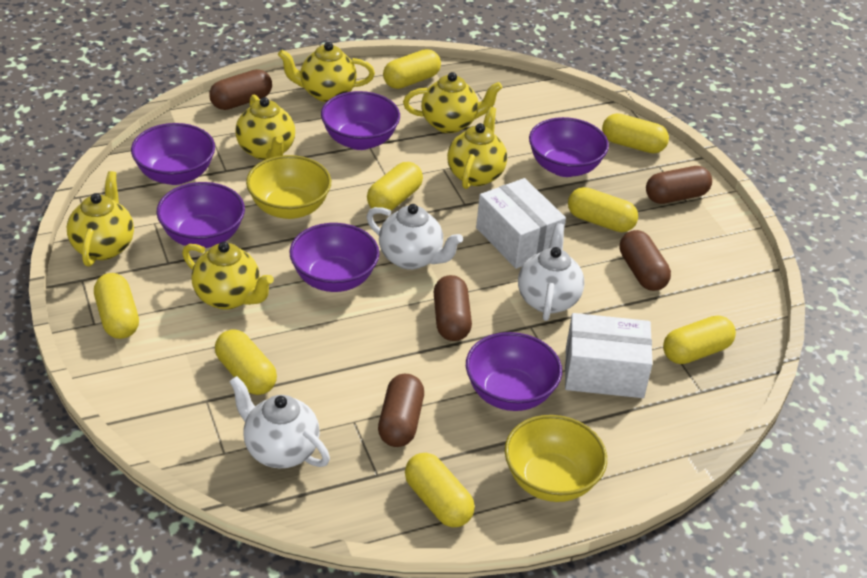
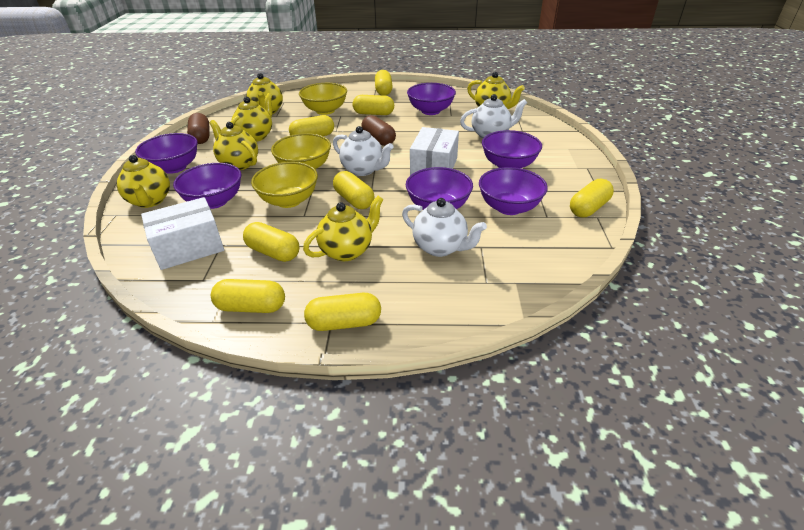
brown capsule: [209,69,272,110] [378,374,424,447] [434,275,472,341] [620,230,671,291] [646,166,712,204] = 5 -> [187,113,210,144] [361,115,396,146] = 2
yellow bowl: [246,155,331,219] [505,415,607,502] = 2 -> [251,162,318,208] [271,133,331,170] [299,83,347,115] = 3

